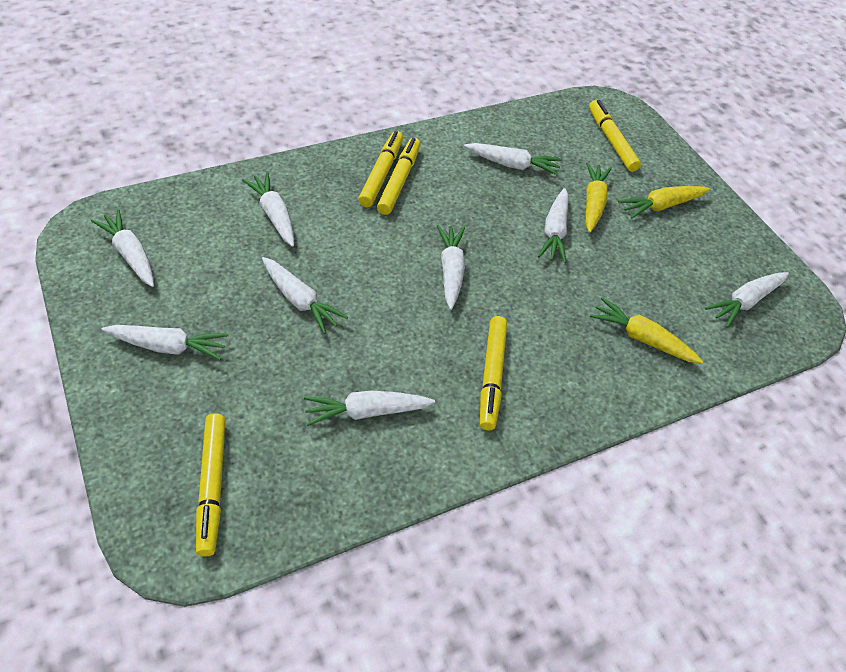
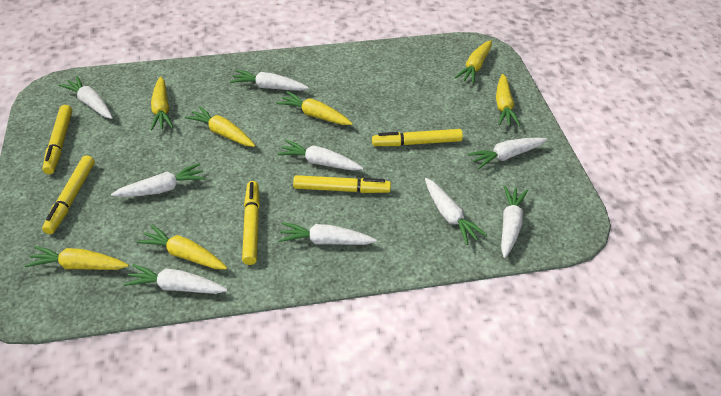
yellow carrot: [586,162,612,233] [590,297,704,364] [618,186,710,219] = 3 -> [25,246,129,270] [136,224,227,269] [151,77,173,131] [185,106,255,147] [277,91,353,125] [455,40,492,84] [496,74,521,126] = 7

